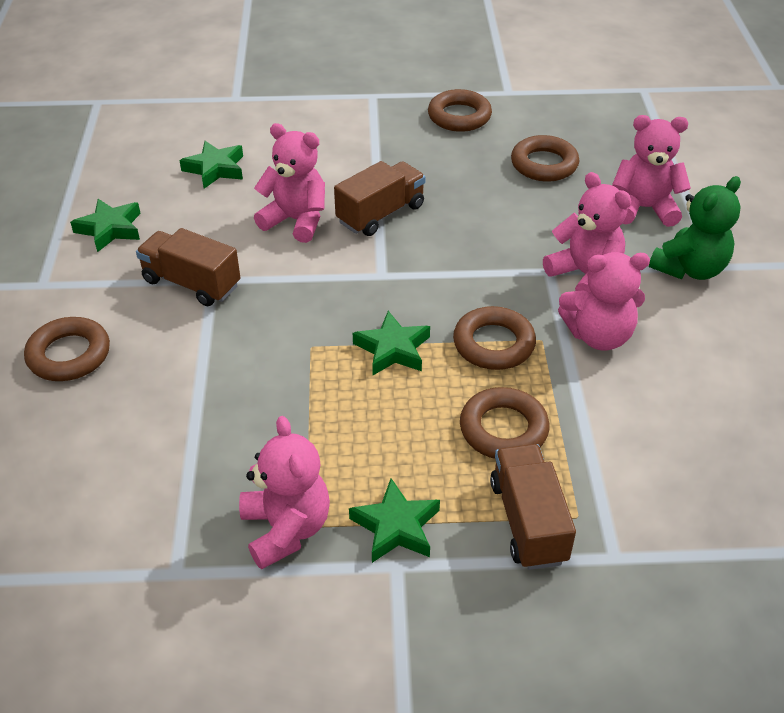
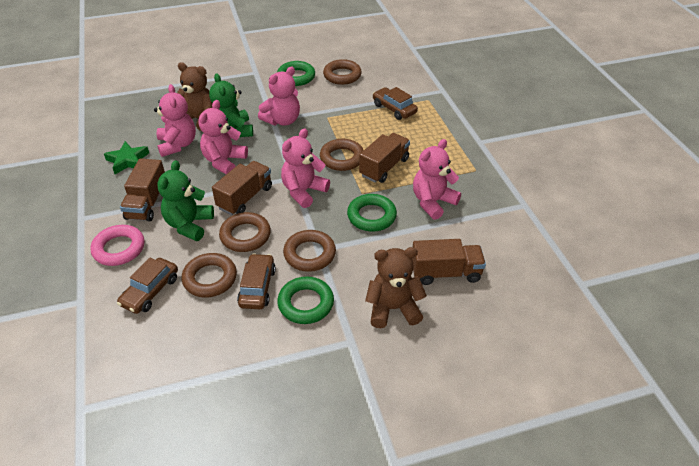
brown car: none = 0 -> [117,257,178,314] [237,253,276,309] [373,87,418,120] = 3
brown teddy bear: none = 0 -> [177,62,213,131] [365,247,427,328] = 2
brown truck: [136,228,241,307] [334,161,426,236] [490,444,576,570] = 3 -> [120,158,165,222] [212,161,272,215] [359,133,410,183] [412,239,486,285] = 4
green ring: none = 0 -> [277,61,315,86] [277,276,334,324] [347,194,397,231] = 3
green star: [70,199,141,252] [179,141,243,189] [349,478,440,563] [353,311,430,375] = 4 -> [104,141,149,174] = 1
green teddy bear: [649,176,741,280] = 1 -> [158,160,214,241] [209,73,253,137] = 2
pink ring: none = 0 -> [90,225,145,266] = 1

